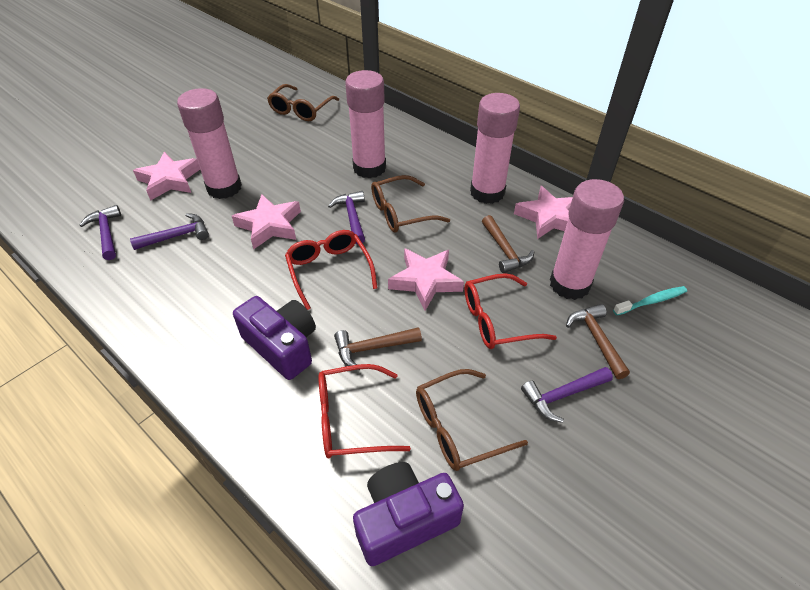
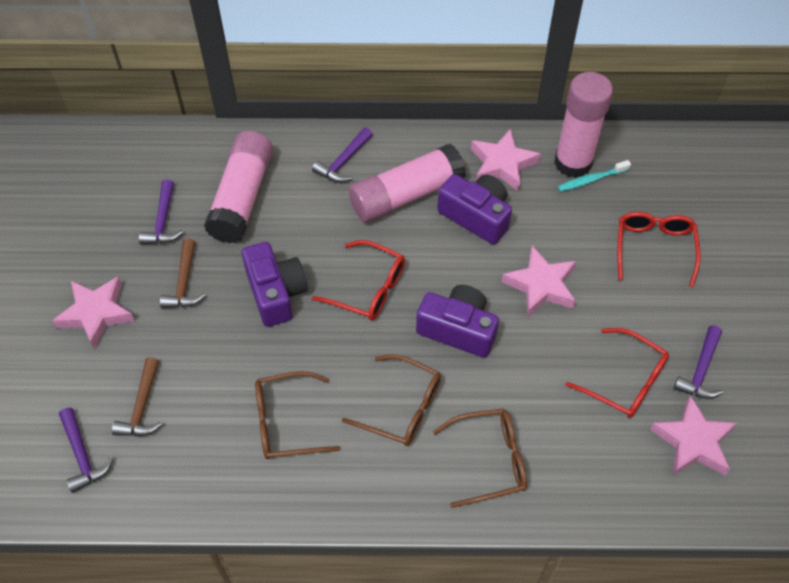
brown hammer: [334,327,422,370] [482,215,534,273] [566,304,630,379] = 3 -> [112,357,162,437] [160,239,206,308] = 2
pink glue stick: [177,88,242,199] [345,70,386,179] [470,93,520,204] [550,179,624,300] = 4 -> [204,131,273,243] [349,144,466,223] [554,72,613,178] = 3
purple camera: [233,296,316,380] [353,462,464,566] = 2 -> [242,242,308,327] [416,285,499,358] [437,174,512,244] = 3

